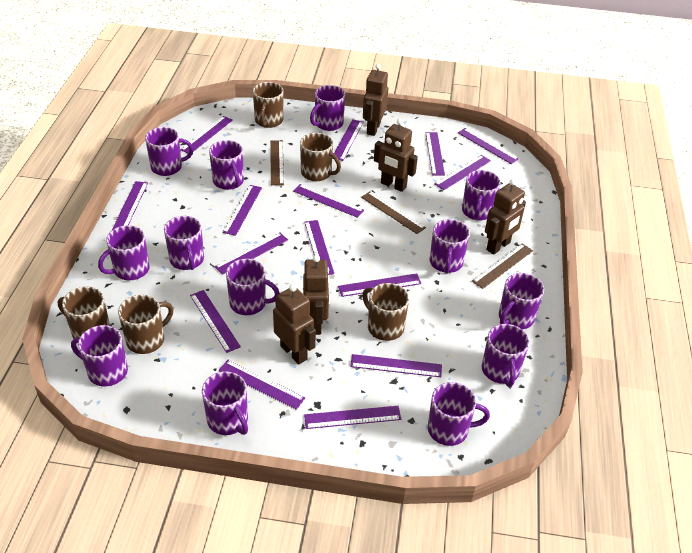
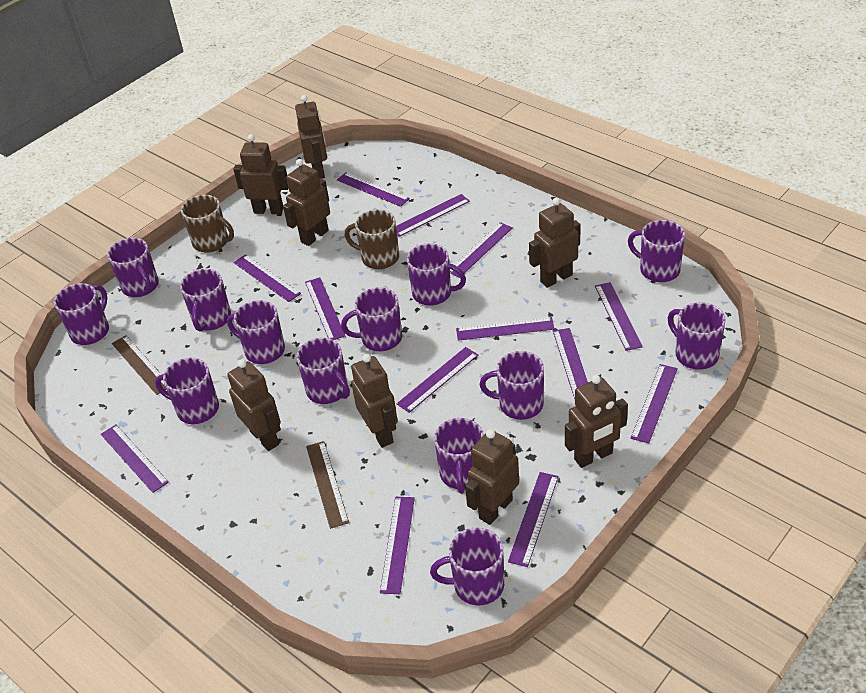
brown mug: [58,286,110,339] [118,295,173,354] [253,82,283,128] [300,133,341,181] [362,283,409,341] = 5 -> [181,195,234,253] [344,209,399,269] = 2
brown robot: [273,284,316,365] [303,255,330,335] [363,64,388,136] [374,119,418,192] [485,179,526,255] = 5 -> [227,359,281,451] [233,134,289,214] [283,159,330,246] [295,95,327,179] [351,354,398,448] [465,429,519,525] [529,198,581,288] [565,375,628,468] = 8
brown ruler: [270,140,284,185] [361,191,426,234] [472,244,533,289] = 3 -> [112,335,166,395] [306,441,349,529] = 2
purple ruler: [112,181,148,230] [180,116,233,153] [190,290,241,353] [214,232,288,275] [219,360,305,410] [223,185,262,236] [293,184,364,218] [304,220,334,275] [304,406,401,429] [332,119,364,161] [338,273,421,297] [350,354,442,377] [426,132,445,176] [435,155,491,190] [458,128,519,164] = 15 -> [101,425,169,493] [233,254,301,302] [305,277,345,340] [337,172,410,207] [380,497,415,594] [396,194,470,237] [397,347,478,413] [450,222,513,278] [456,317,555,341] [508,472,559,567] [553,328,588,399] [595,282,643,351] [631,364,678,444] = 13

